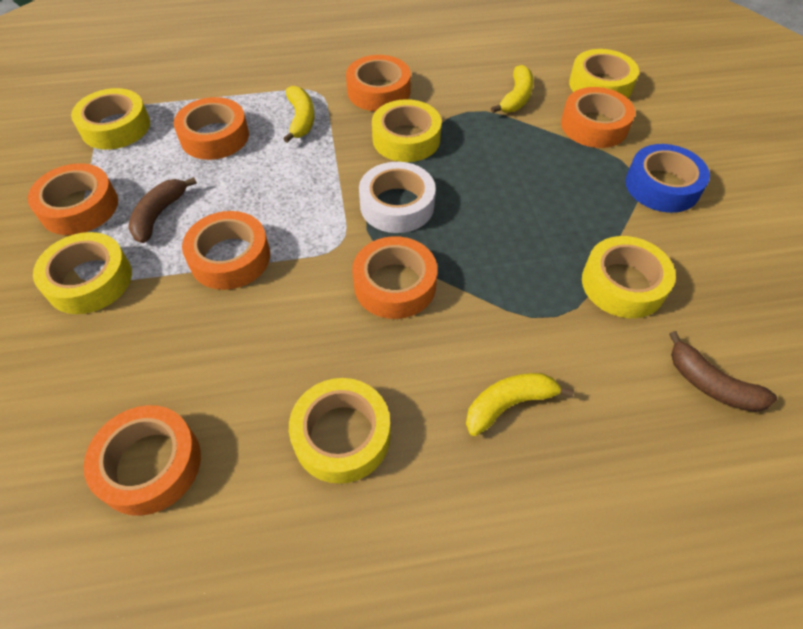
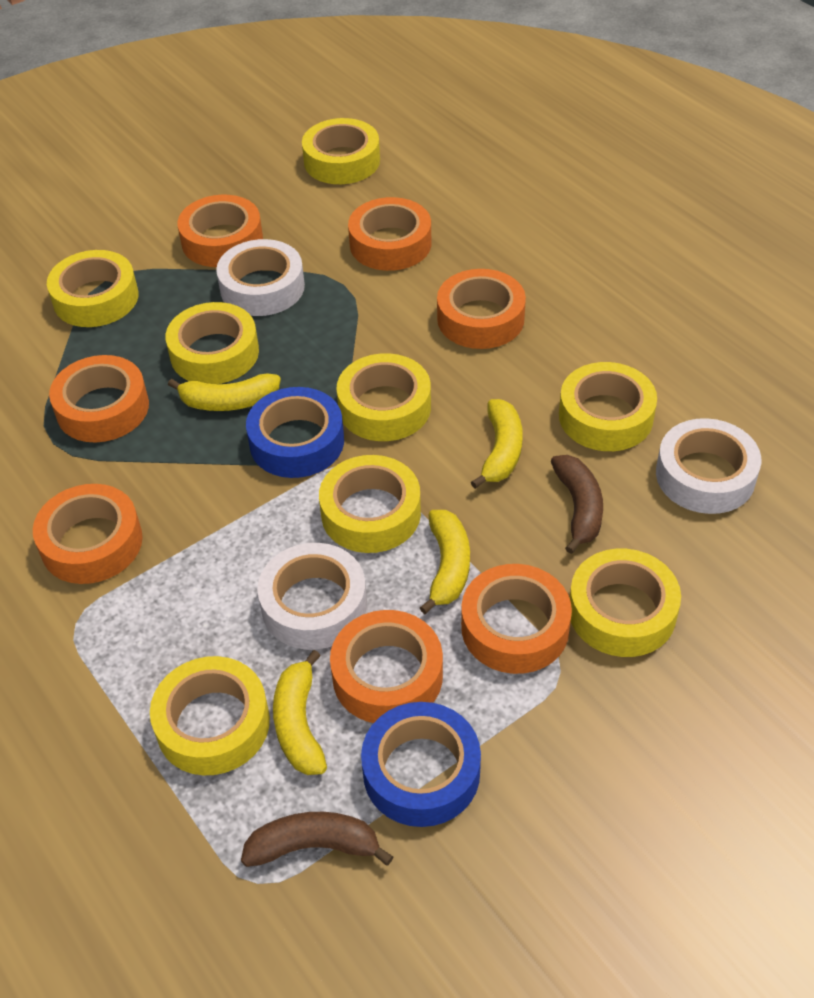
blue tape: [625,144,710,213] = 1 -> [246,387,344,478] [361,702,481,827] = 2
white tape: [359,162,436,233] = 1 -> [216,239,305,316] [257,543,367,650] [656,418,761,514] = 3
yellow banana: [283,86,314,143] [466,373,574,436] [491,65,534,113] = 3 -> [168,373,281,411] [273,650,327,775] [420,510,470,614] [471,399,523,489] = 4
yellow tape: [33,232,132,314] [71,88,150,149] [289,378,391,484] [372,99,441,162] [569,49,639,98] [582,236,676,318] = 6 -> [47,250,138,327] [150,656,270,775] [165,302,259,384] [302,118,380,184] [319,455,421,553] [337,353,431,441] [559,362,657,451] [570,549,681,657] = 8

